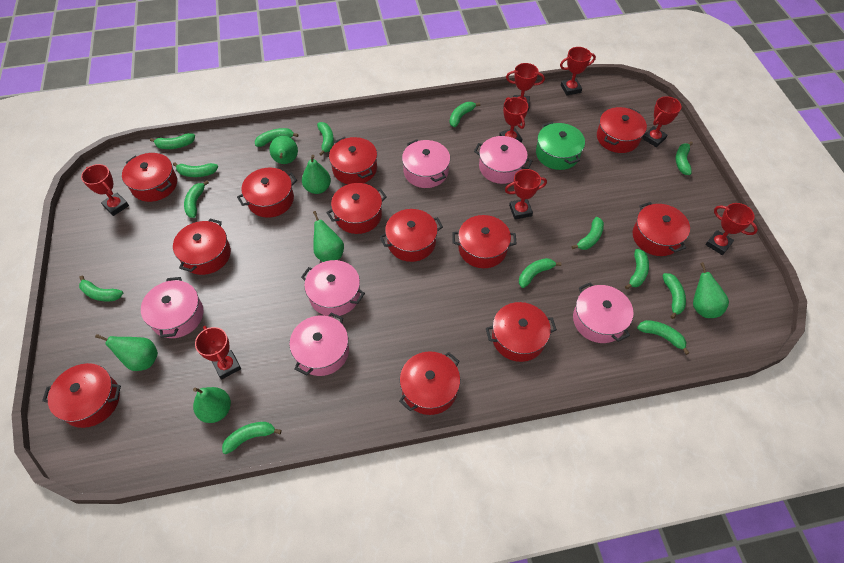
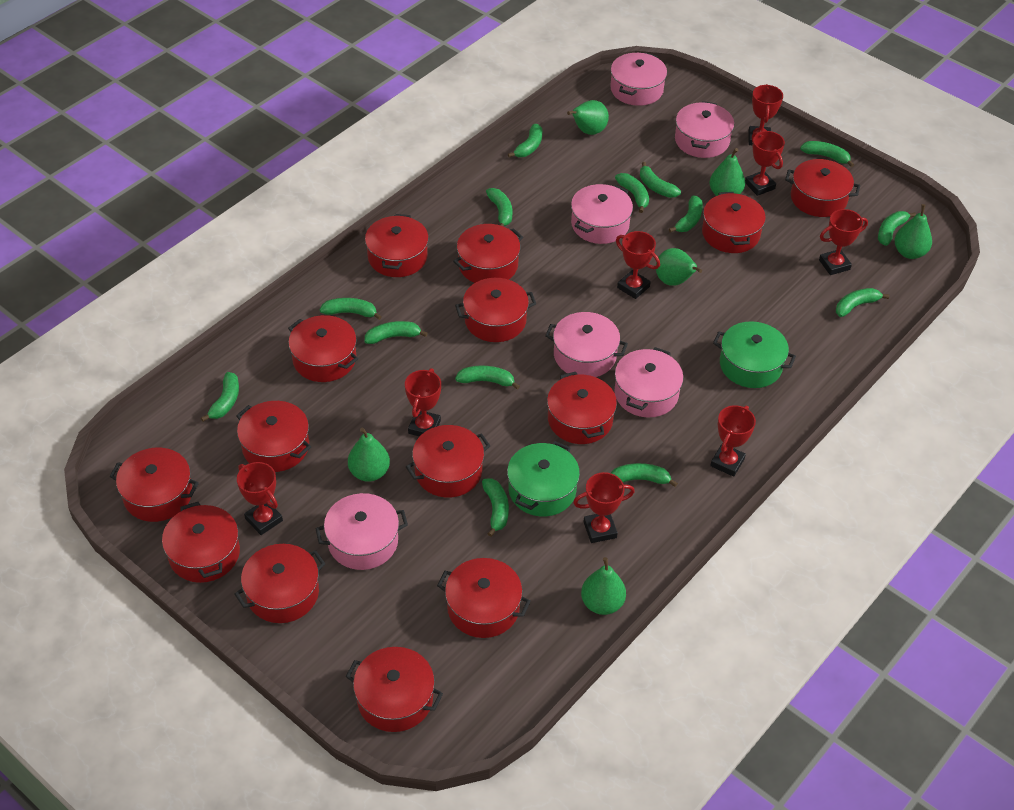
green pot: [536,122,585,170] = 1 -> [507,441,580,517] [713,321,796,388] = 2
red pot: [42,363,121,428] [122,153,177,202] [173,219,231,275] [237,167,297,218] [326,183,387,234] [329,137,377,184] [380,209,443,262] [399,352,460,415] [452,215,517,268] [486,302,557,362] [597,107,647,153] [633,202,690,256] = 12 -> [109,448,199,522] [162,502,240,583] [235,544,326,623] [236,401,311,472] [288,315,358,382] [346,647,443,732] [365,214,429,277] [406,425,490,498] [437,558,531,638] [453,224,523,283] [455,278,536,342] [547,372,617,444] [702,192,766,253] [785,159,860,217] = 14

